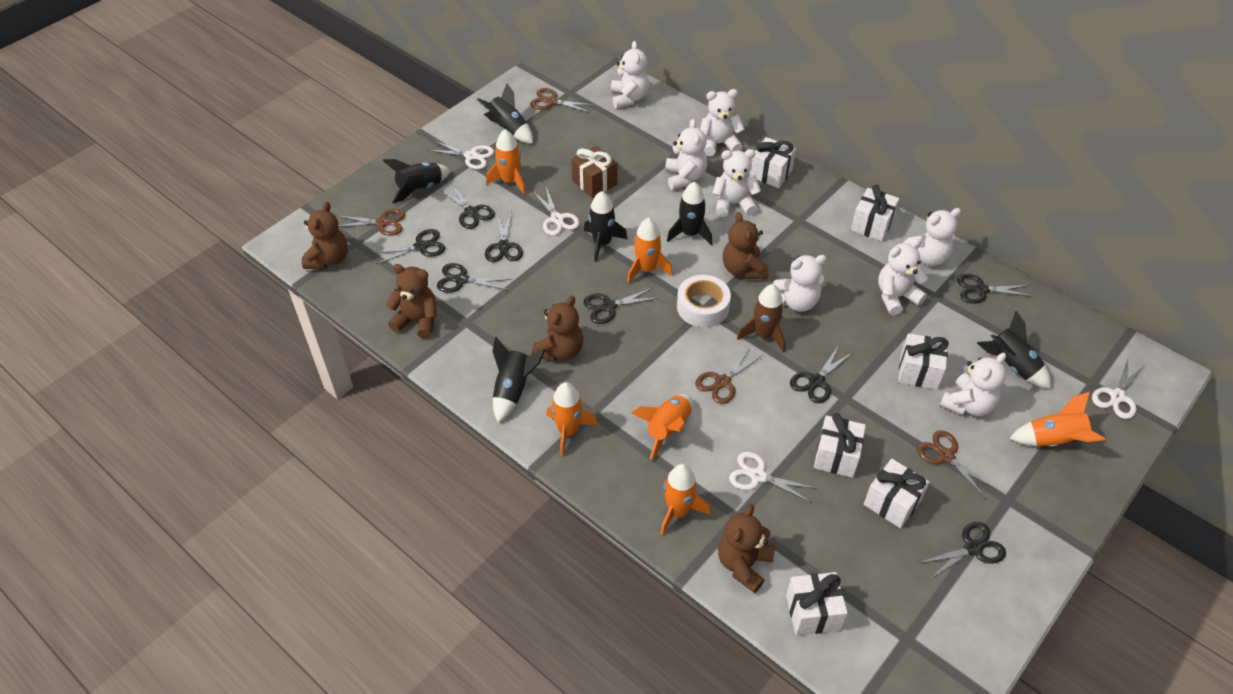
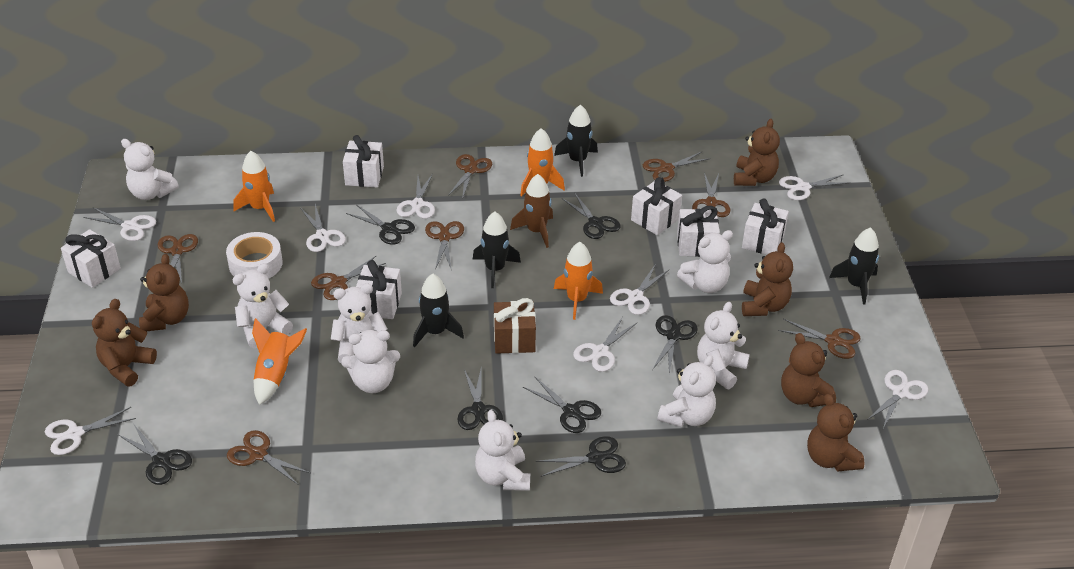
black rocket: [383,159,451,204] [477,83,533,143] [492,337,545,422] [584,191,628,262] [667,182,712,245] [977,311,1051,388] = 6 -> [413,274,464,347] [472,212,521,288] [554,105,598,177] [829,227,879,305] = 4
black scissors: [372,229,445,265] [437,263,512,293] [440,184,495,229] [485,211,523,262] [583,287,658,324] [790,345,852,403] [919,522,1006,580] [957,274,1034,304] = 8 -> [119,425,192,485] [346,205,415,245] [457,369,503,430] [523,377,601,433] [536,436,626,477] [562,192,621,239] [652,315,698,374] = 7
brown scissors: [336,209,405,236] [530,88,593,113] [695,347,763,404] [917,430,997,499] = 4 -> [158,234,198,283] [227,430,310,485] [311,256,386,300] [425,221,464,270] [448,154,492,200] [643,151,711,182] [692,173,730,217] [778,319,861,359] = 8
brown teddy bear: [302,202,348,269] [386,264,437,339] [532,296,583,361] [718,504,775,593] [723,212,768,279] = 5 -> [92,299,157,387] [139,254,189,331] [734,119,780,186] [742,242,793,316] [781,333,836,407] [807,394,865,471] = 6
orange rocket: [486,129,526,195] [546,382,597,457] [627,218,673,284] [631,394,693,460] [660,464,710,536] [1010,392,1105,447] = 6 -> [234,151,275,222] [252,318,307,405] [520,128,565,196] [554,242,603,320] = 4
white scissors: [428,141,494,169] [533,187,580,236] [729,452,817,502] [1092,359,1145,419] = 4 -> [45,407,136,455] [83,208,156,241] [301,204,346,252] [396,174,435,219] [573,317,637,372] [610,265,670,315] [779,174,848,200] [866,370,928,428] = 8

